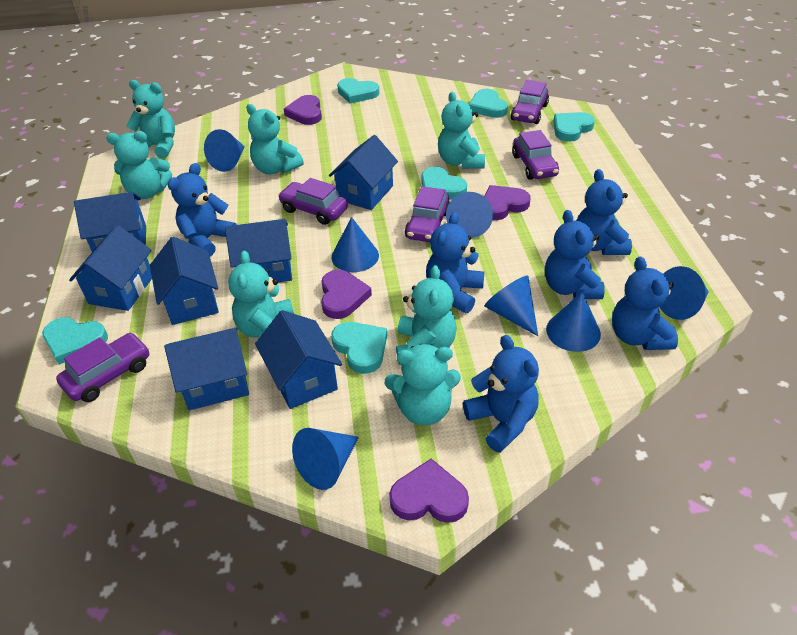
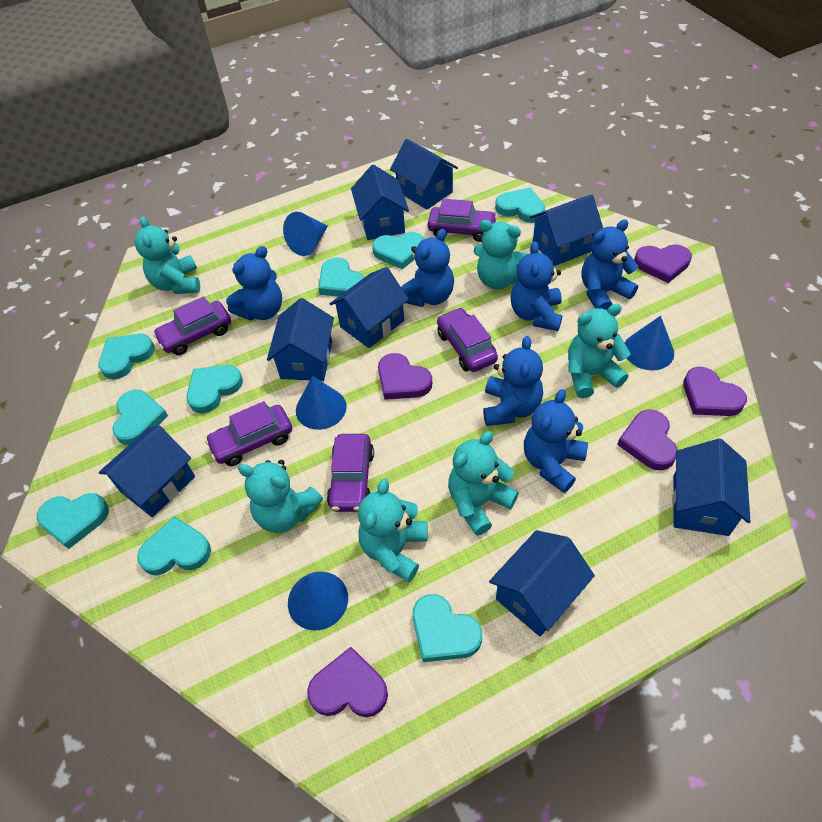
blue cone: [204,129,245,172] [292,428,359,490] [332,217,379,272] [446,192,493,238] [484,276,538,336] [546,292,601,352] [659,266,709,320] = 7 -> [283,212,328,256] [288,572,348,631] [296,376,347,430] [625,316,674,370] = 4
blue house: [69,225,152,311] [74,192,146,252] [150,237,219,325] [164,328,249,410] [225,219,292,282] [255,310,342,409] [329,135,398,210] = 7 -> [99,425,195,517] [267,298,334,381] [330,267,409,348] [351,165,409,240] [390,139,458,210] [489,530,595,636] [530,194,603,266] [672,439,751,536] = 8
purple heart: [284,95,322,125] [321,270,372,319] [389,458,469,523] [484,185,531,220] = 4 -> [307,647,388,717] [378,353,432,400] [617,409,678,470] [634,245,692,283] [683,367,747,416] = 5
turquoise heart: [42,318,108,365] [331,322,387,374] [337,78,379,104] [422,167,467,200] [469,89,508,118] [553,112,595,142] = 6 -> [37,493,109,549] [99,334,155,380] [112,390,168,445] [137,516,211,575] [186,365,243,413] [318,257,364,297] [372,232,424,269] [413,594,482,662] [495,188,545,223] = 9
turquoise teddy bear: [106,131,172,199] [126,80,175,158] [228,251,294,338] [246,104,304,175] [385,344,461,425] [396,265,457,365] [438,92,485,169] = 7 -> [134,216,200,294] [238,460,323,533] [358,479,428,582] [448,431,519,536] [474,220,527,290] [568,304,631,398] = 6

